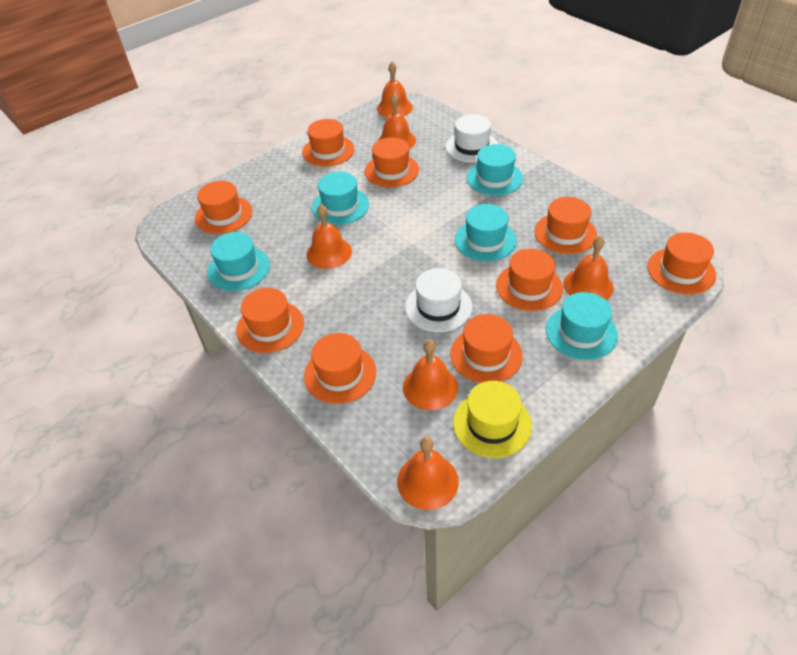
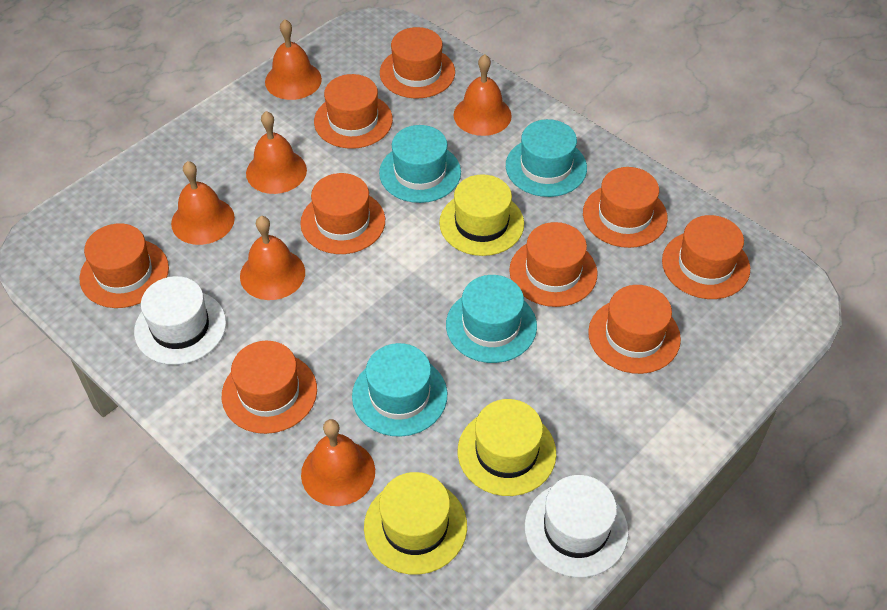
turquoise hat: [207,232,270,291] [312,172,369,225] [455,204,517,261] [467,144,523,196] [546,292,618,360] = 5 -> [352,343,447,437] [379,125,461,203] [446,275,537,363] [506,119,587,197] = 4
yellow hat: [453,381,532,458] = 1 -> [364,472,467,575] [439,174,524,256] [458,399,556,496] = 3

